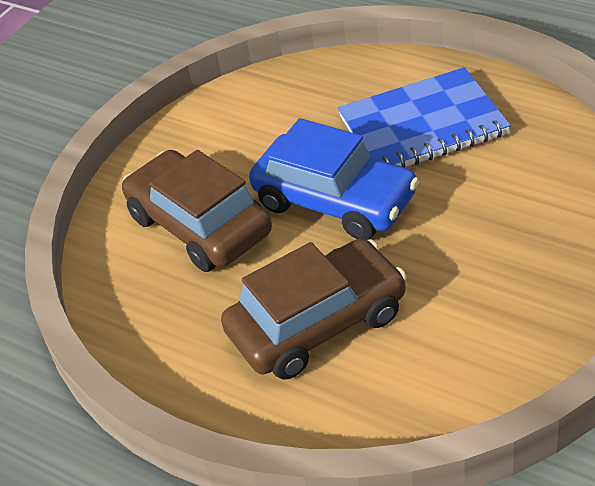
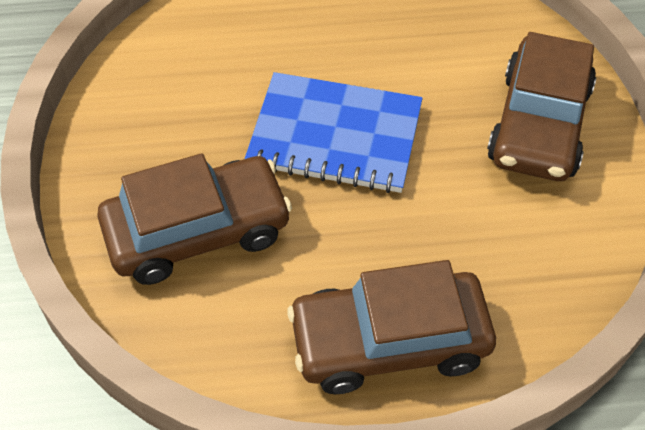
blue car: [249,118,419,240] = 1 -> none = 0
brown car: [122,150,272,272] [221,238,407,380] = 2 -> [97,153,292,285] [287,260,496,394] [487,32,596,181] = 3

